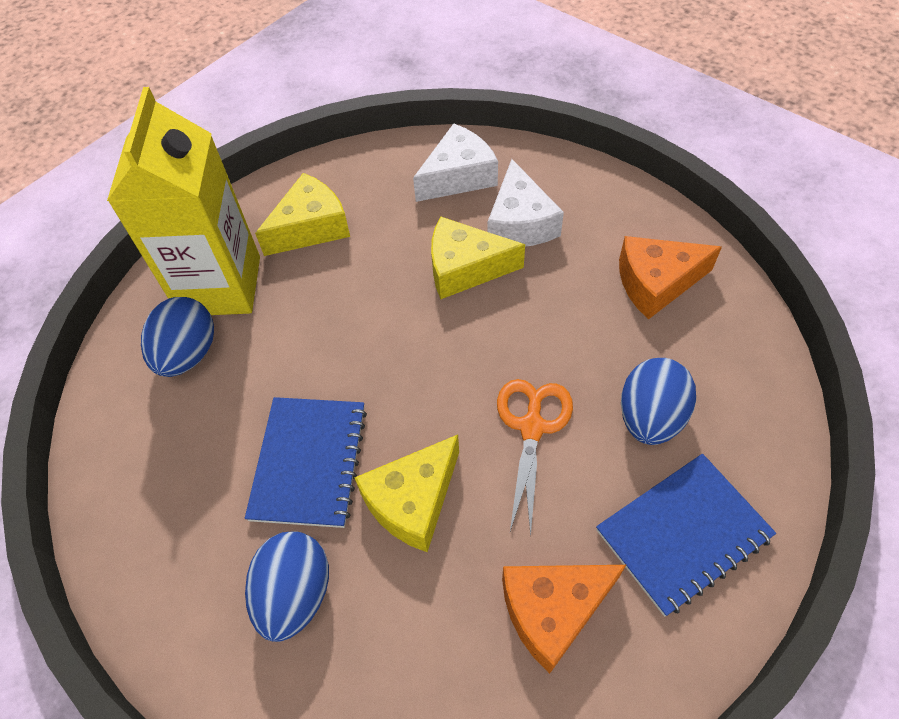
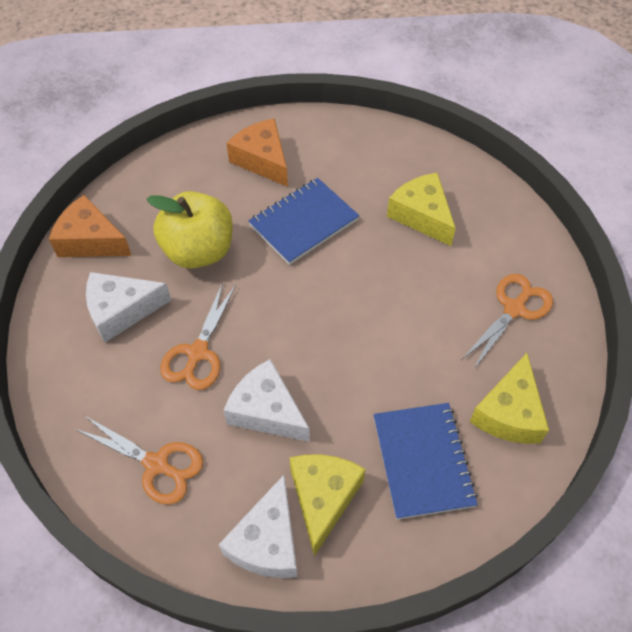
blue egg: [141,297,214,377] [245,531,329,642] [621,358,696,445] = 3 -> none = 0
orange scissors: [497,379,573,536] = 1 -> [75,416,203,504] [160,282,236,390] [462,274,553,369] = 3
white cheese: [413,123,498,202] [488,159,564,247] = 2 -> [86,272,171,342] [219,475,297,578] [223,359,310,442] = 3
yellow apple: none = 0 -> [147,191,233,269] = 1
yellow carton: [107,87,260,315] = 1 -> none = 0

